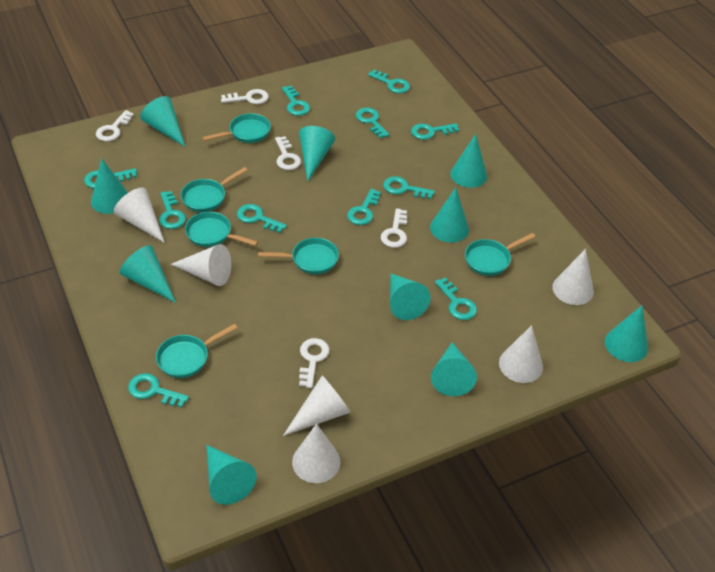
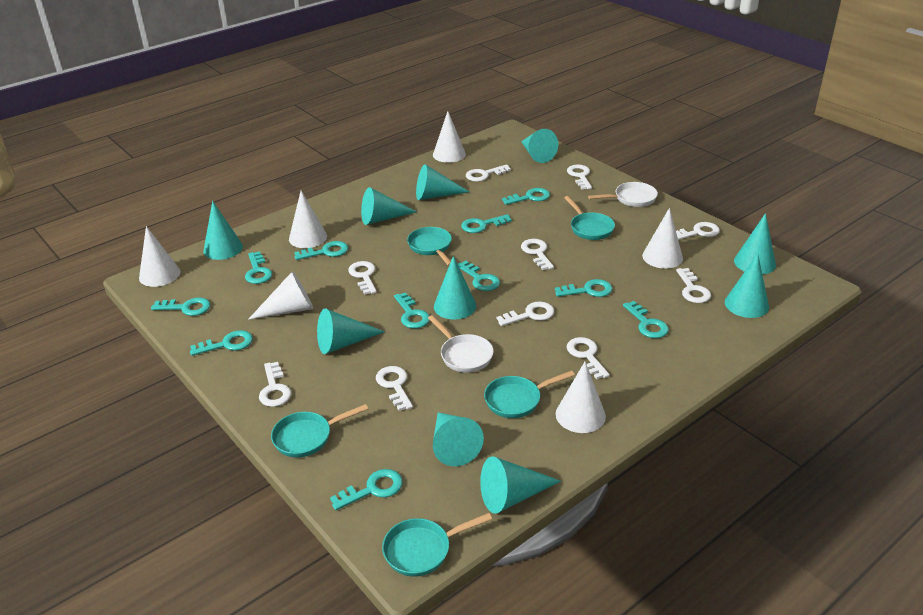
turquoise pan: [156,324,238,378] [181,167,248,212] [185,212,258,247] [202,113,271,143] [258,238,339,274] [465,233,535,276] = 6 -> [271,404,368,458] [382,513,492,577] [407,227,452,266] [484,370,575,418] [564,196,615,240] = 5
white key: [96,110,134,141] [221,89,269,104] [275,136,301,170] [299,338,330,388] [381,208,407,248] = 5 -> [259,362,291,407] [348,261,377,295] [376,366,413,411] [466,164,511,182] [497,302,554,326] [521,239,554,270] [567,165,592,189] [567,337,610,379] [676,222,720,240] [676,268,711,303] = 10
white pan: none = 0 -> [428,315,494,373] [588,182,658,207] = 2

